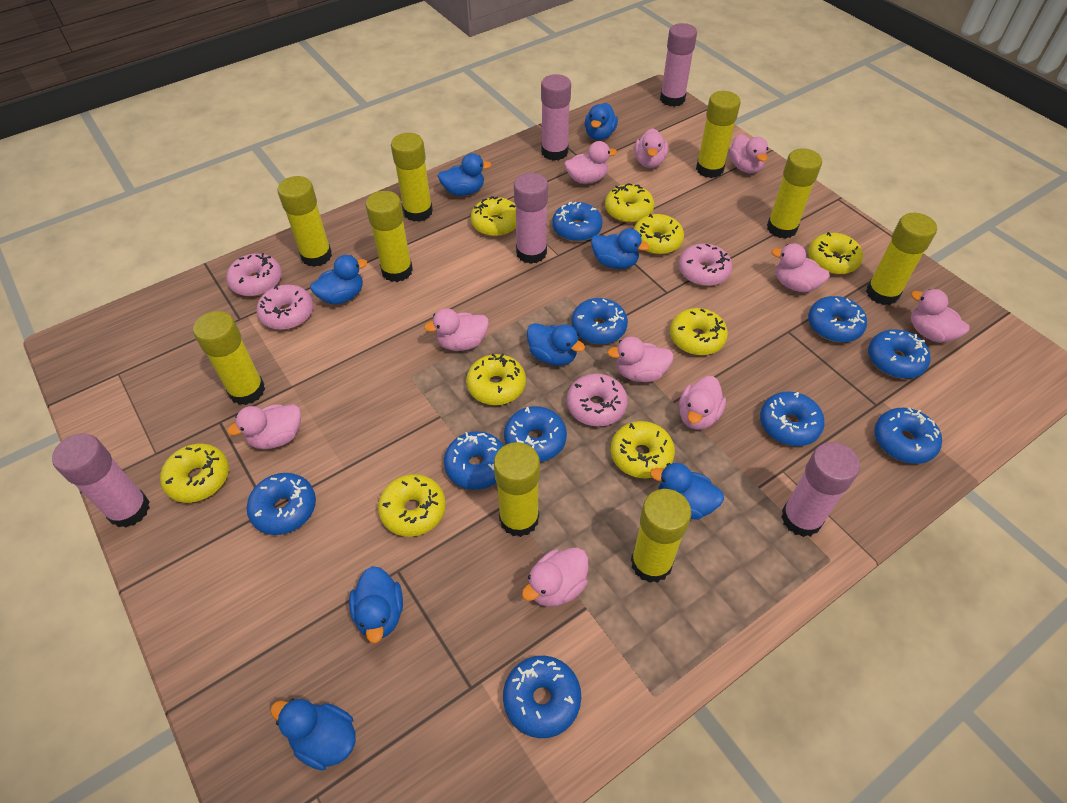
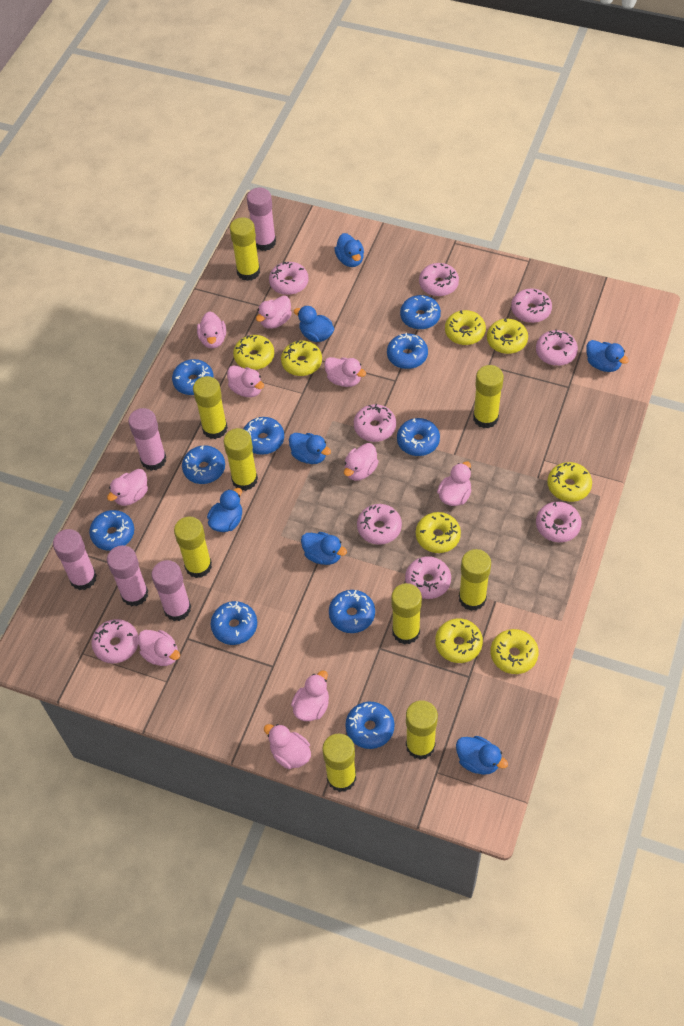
blue duck: [270,699,356,771] [310,255,367,304] [349,566,403,643] [438,153,492,196] [527,323,585,366] [585,103,618,140] [591,228,650,269] [650,463,724,520] = 8 -> [207,488,242,532] [289,433,331,464] [293,306,334,342] [301,532,347,565] [334,233,364,267] [456,736,508,775] [586,340,629,372] = 7
pink donut: [226,253,282,296] [256,284,314,330] [567,373,628,427] [678,244,732,286] = 4 -> [92,619,138,663] [269,262,308,295] [354,404,396,442] [357,504,402,545] [405,556,451,599] [419,263,459,296] [511,288,552,323] [536,329,578,366] [536,501,582,542] = 9
yellow donut: [160,443,229,503] [378,474,446,537] [466,353,526,405] [471,196,516,237] [605,183,654,223] [611,421,675,478] [633,214,684,255] [670,308,728,355] [808,232,863,275] = 9 -> [233,335,274,370] [281,341,322,376] [416,512,461,553] [435,618,483,663] [445,310,486,345] [487,318,528,354] [491,629,539,674] [547,462,592,502] = 8

